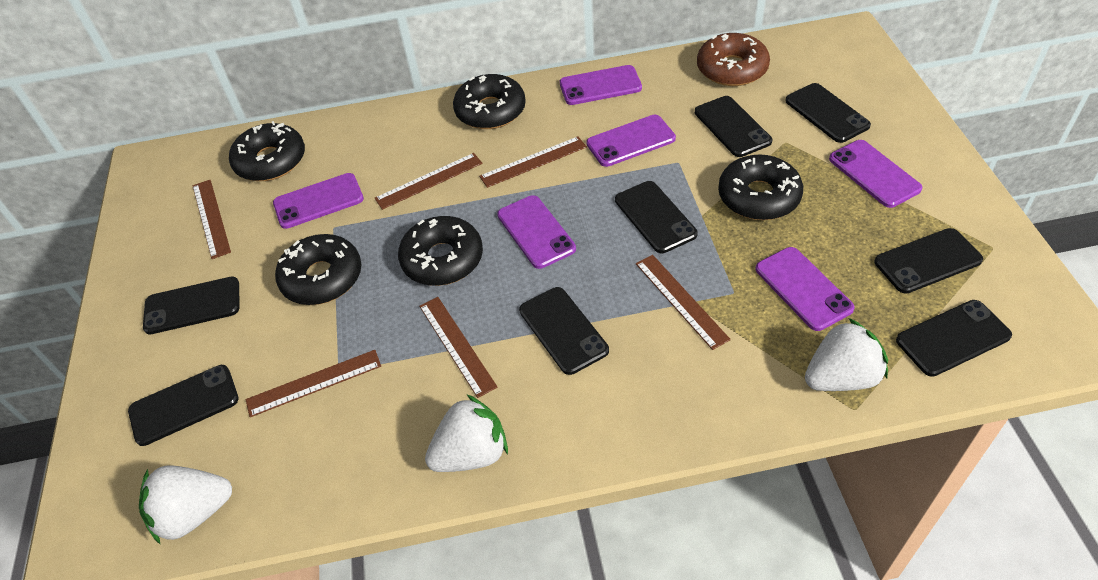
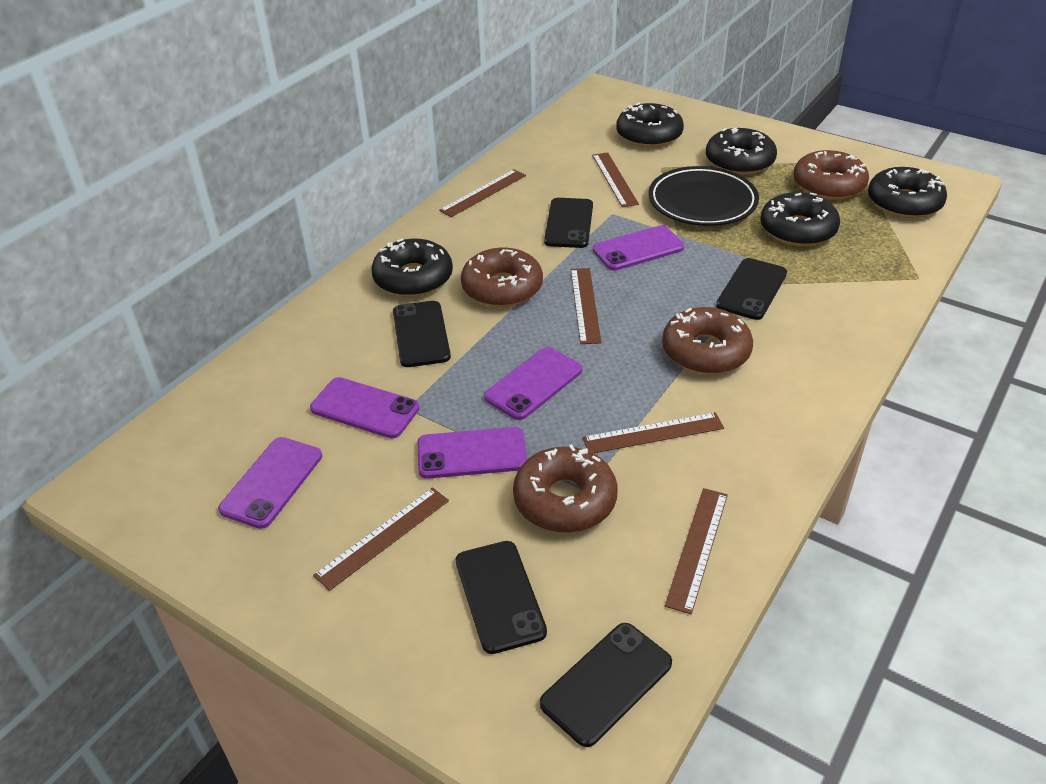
black phone: [128,365,239,446] [143,276,239,334] [519,287,609,375] [615,181,698,253] [695,96,772,157] [785,83,871,143] [874,228,983,294] [896,300,1012,377] = 8 -> [393,301,451,367] [456,541,547,654] [540,623,672,747] [544,198,593,248] [716,258,787,320] = 5
black plate: none = 0 -> [648,166,759,226] = 1
brown donut: [697,33,770,86] = 1 -> [461,248,543,307] [513,444,618,533] [662,307,753,374] [793,150,869,200] = 4
purple phone: [273,173,364,229] [497,195,576,269] [560,65,642,105] [586,115,676,167] [755,247,855,331] [829,140,923,208] = 6 -> [218,437,322,529] [310,377,420,438] [418,427,527,479] [484,347,583,420] [593,225,684,271] = 5
white strawberry: [139,466,232,545] [425,395,508,472] [805,318,888,391] = 3 -> none = 0

